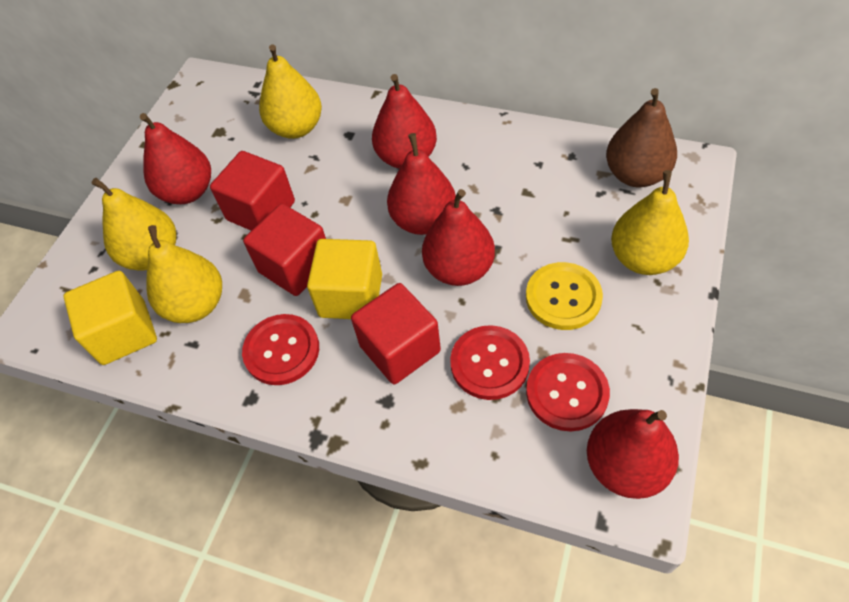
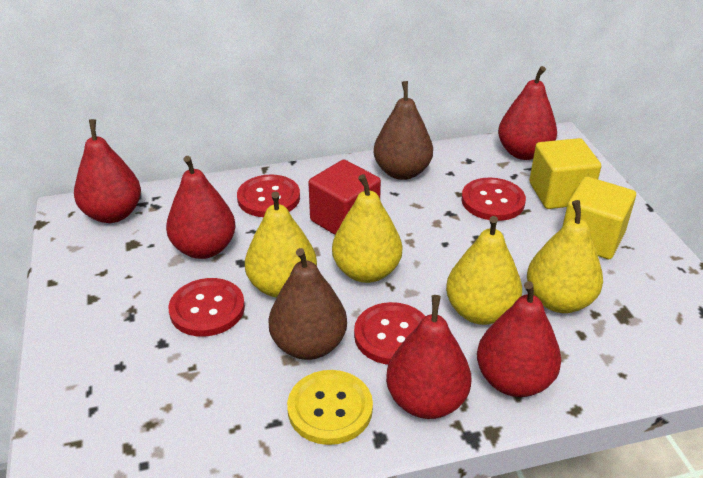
brown pear: [606,88,677,187] = 1 -> [268,248,347,360] [374,81,433,180] = 2
red button: [242,314,319,385] [450,325,530,400] [526,353,610,431] = 3 -> [169,278,245,337] [237,174,300,217] [354,302,426,365] [462,177,526,221] = 4
red cube: [210,151,295,231] [243,204,326,296] [351,283,441,384] = 3 -> [308,160,381,235] = 1

